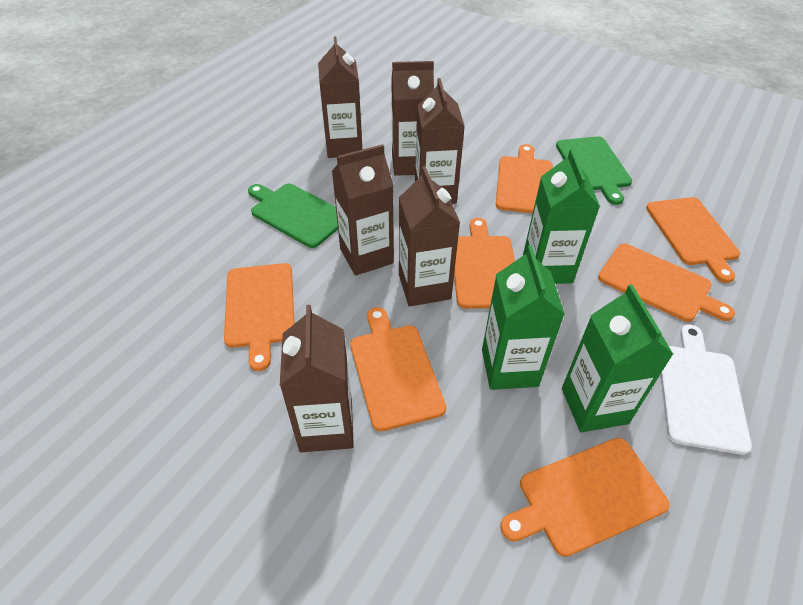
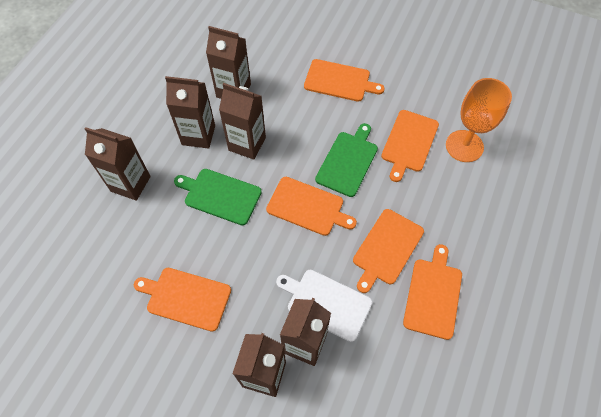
green carton: [482,245,565,390] [523,149,600,284] [562,284,674,432] = 3 -> none = 0
orange cutting board: [224,263,294,371] [350,307,446,431] [454,218,515,309] [496,144,553,213] [500,438,670,557] [598,244,735,322] [646,197,740,283] = 7 -> [134,268,231,332] [266,177,357,236] [304,59,385,102] [353,209,424,293] [381,110,439,182] [403,244,462,340] = 6
orange goblet: none = 0 -> [446,78,512,162] = 1

